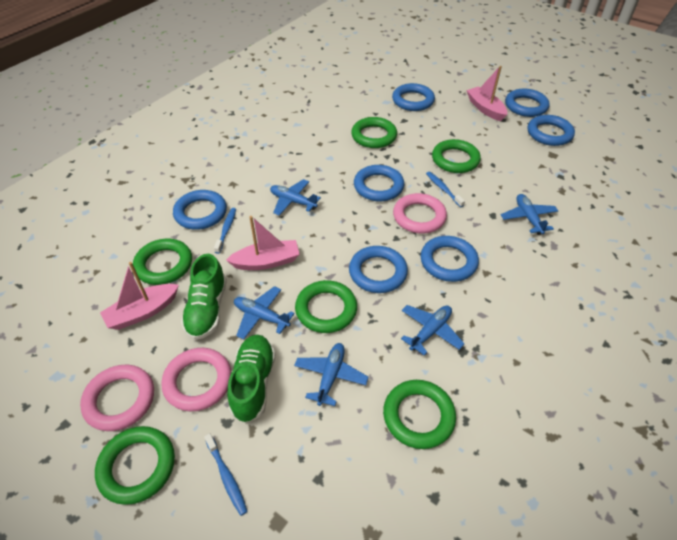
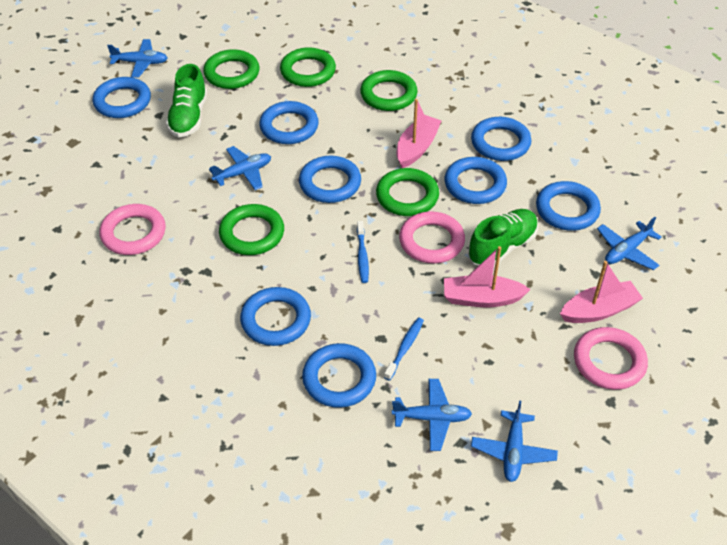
blue ring: [173,190,227,230] [349,246,408,293] [354,165,404,201] [392,83,435,111] [421,236,479,282] [505,89,550,117] [528,115,575,146] = 7 -> [93,77,151,118] [240,287,311,346] [259,101,319,144] [299,156,361,203] [302,343,376,408] [445,157,507,204] [471,117,531,161] [536,181,601,231] = 8
blue toothbrush: [204,433,248,516] [214,208,236,254] [426,172,465,207] = 3 -> [357,221,369,283] [384,318,424,381] = 2
green ring: [95,426,175,505] [133,239,192,285] [295,280,357,333] [351,117,397,148] [383,380,456,449] [432,139,481,173] = 6 -> [203,49,259,89] [219,204,284,255] [280,47,336,87] [360,70,418,111] [376,168,439,216] = 5

